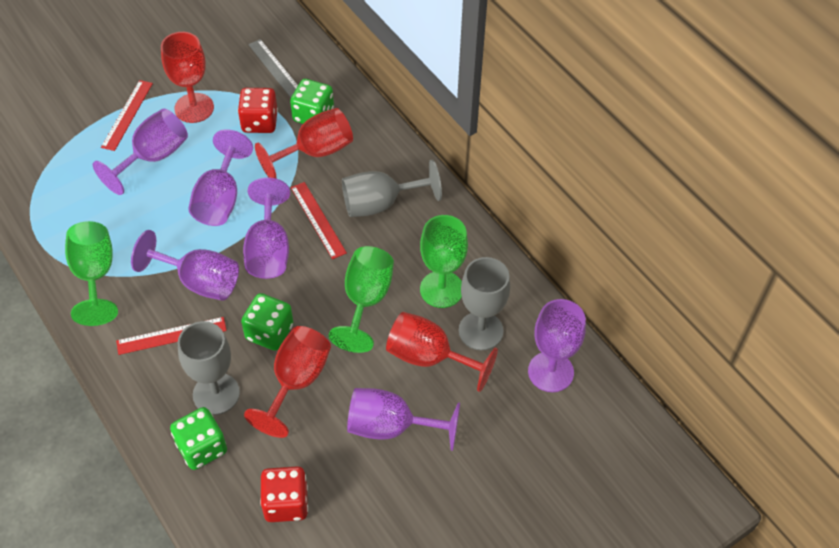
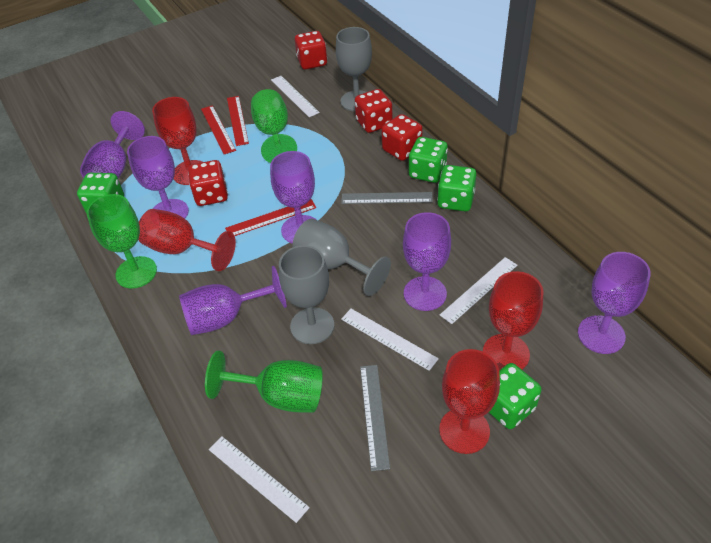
green dice: [170,407,227,470] [241,293,293,351] [290,79,334,124] = 3 -> [77,173,124,213] [409,137,448,183] [437,165,476,211] [489,363,541,429] = 4
grey ruler: [248,39,298,98] = 1 -> [341,192,433,204] [360,365,390,471] = 2
red dice: [238,88,278,133] [260,466,308,522] = 2 -> [188,160,228,206] [295,31,327,69] [355,89,392,133] [381,114,423,161] = 4
white ruler: none = 0 -> [209,436,310,523] [271,76,320,117] [341,309,439,371] [440,257,517,324] = 4

